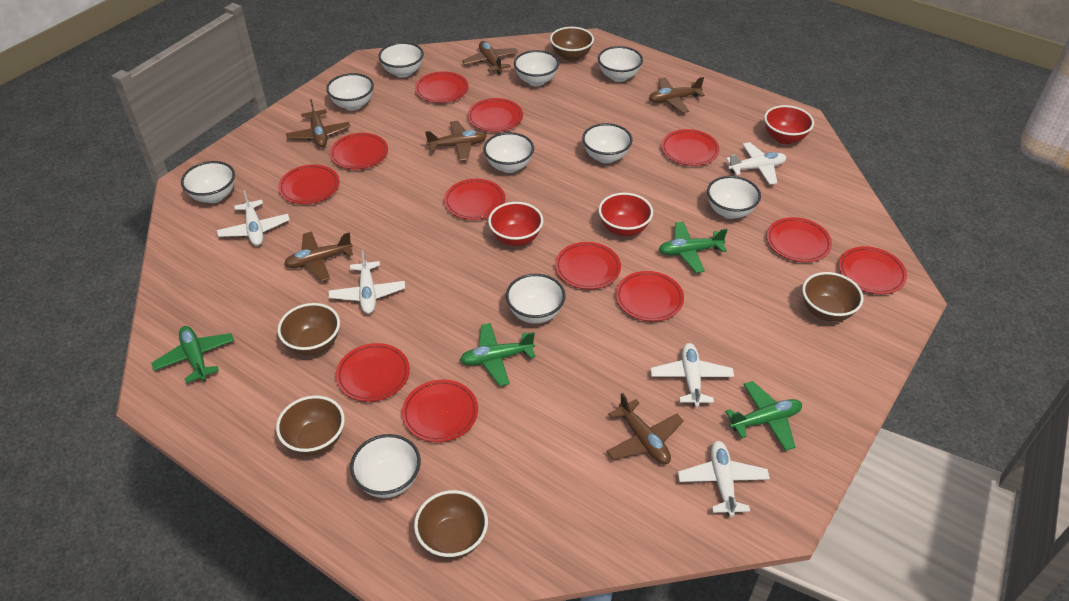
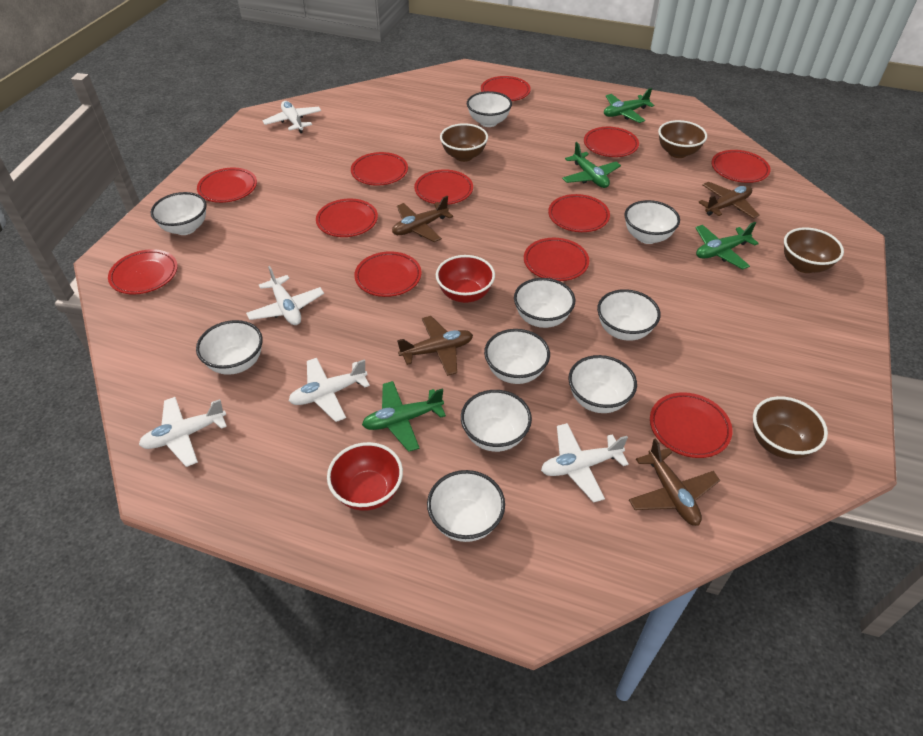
brown bowl: [276,396,345,456] [277,303,340,355] [414,490,488,559] [550,27,594,61] [802,272,863,322] = 5 -> [440,123,488,162] [658,120,707,158] [753,396,828,459] [784,227,844,273] = 4
brown plane: [284,231,353,282] [286,99,350,147] [425,121,486,161] [462,41,518,75] [606,393,684,464] [649,77,705,113] = 6 -> [392,196,453,242] [397,316,473,376] [629,438,720,526] [698,182,760,219] = 4
red bowl: [488,202,543,246] [599,193,653,237] [764,105,814,144] = 3 -> [327,442,403,511] [436,255,495,303] = 2

